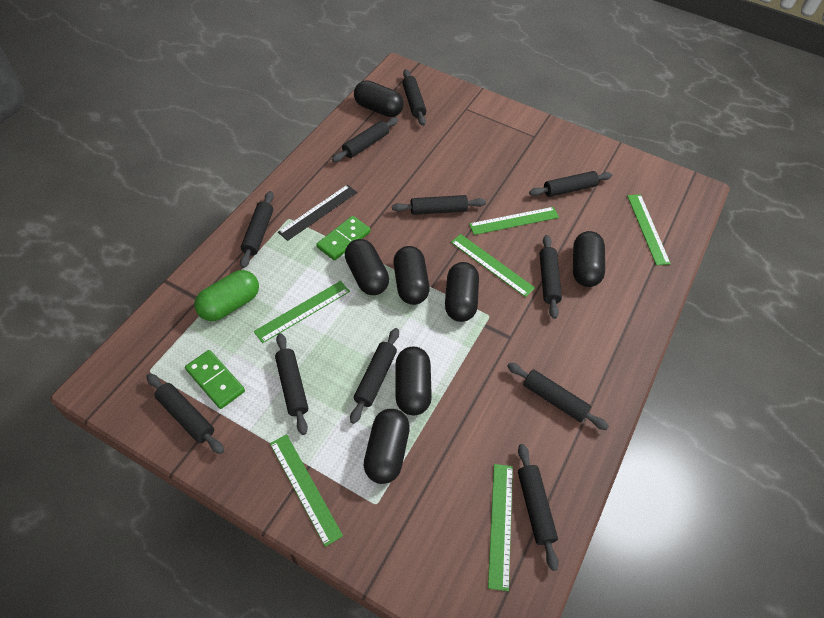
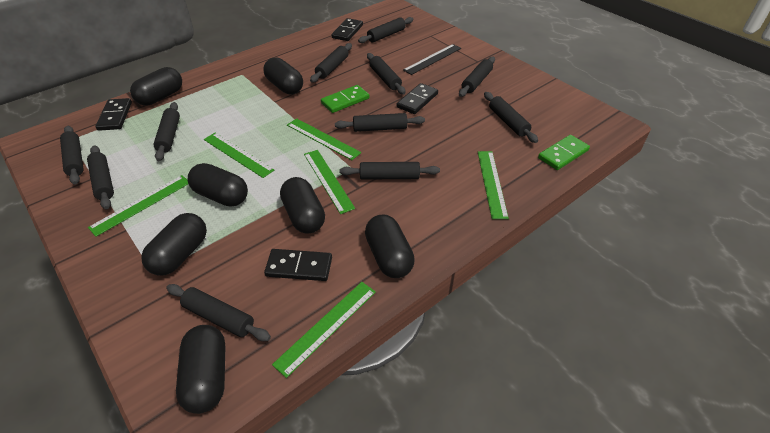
black domino: none = 0 -> [95,98,132,131] [264,249,332,281] [332,18,363,41] [397,83,438,114] = 4
green capsule: [194,270,259,321] = 1 -> none = 0

